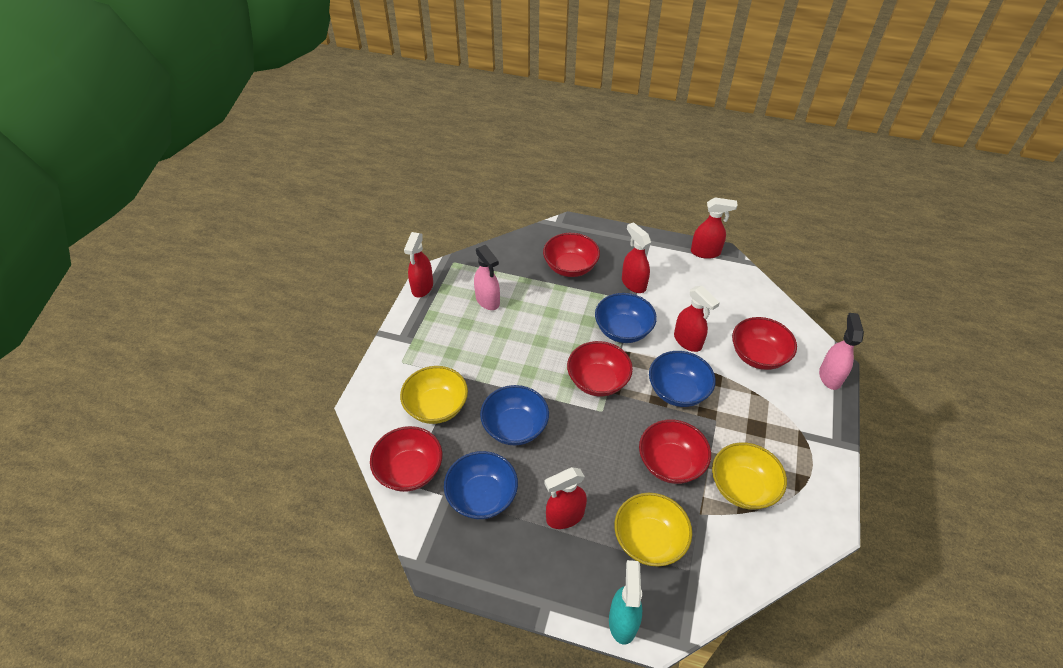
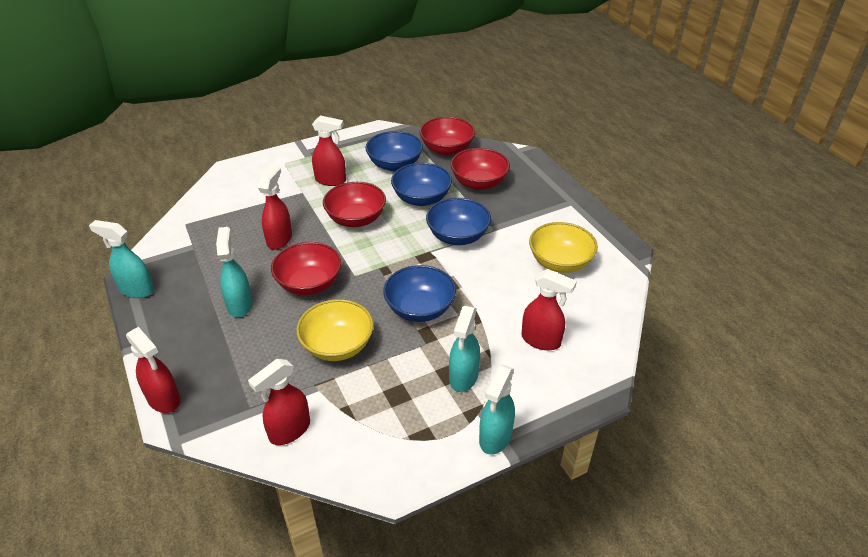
pink spray bottle: [474,245,500,310] [819,313,864,390] = 2 -> none = 0
red bowl: [370,426,442,492] [543,233,600,277] [567,341,633,396] [639,419,711,484] [732,317,797,370] = 5 -> [271,242,341,295] [323,182,386,227] [420,117,475,156] [451,148,510,190] = 4
turquoise spray bottle: [609,560,642,645] = 1 -> [89,220,154,298] [216,227,252,318] [449,306,480,392] [479,365,515,455] = 4
yellow bowl: [400,366,468,424] [615,493,692,566] [712,442,787,510] = 3 -> [296,299,374,361] [529,222,598,273] = 2

